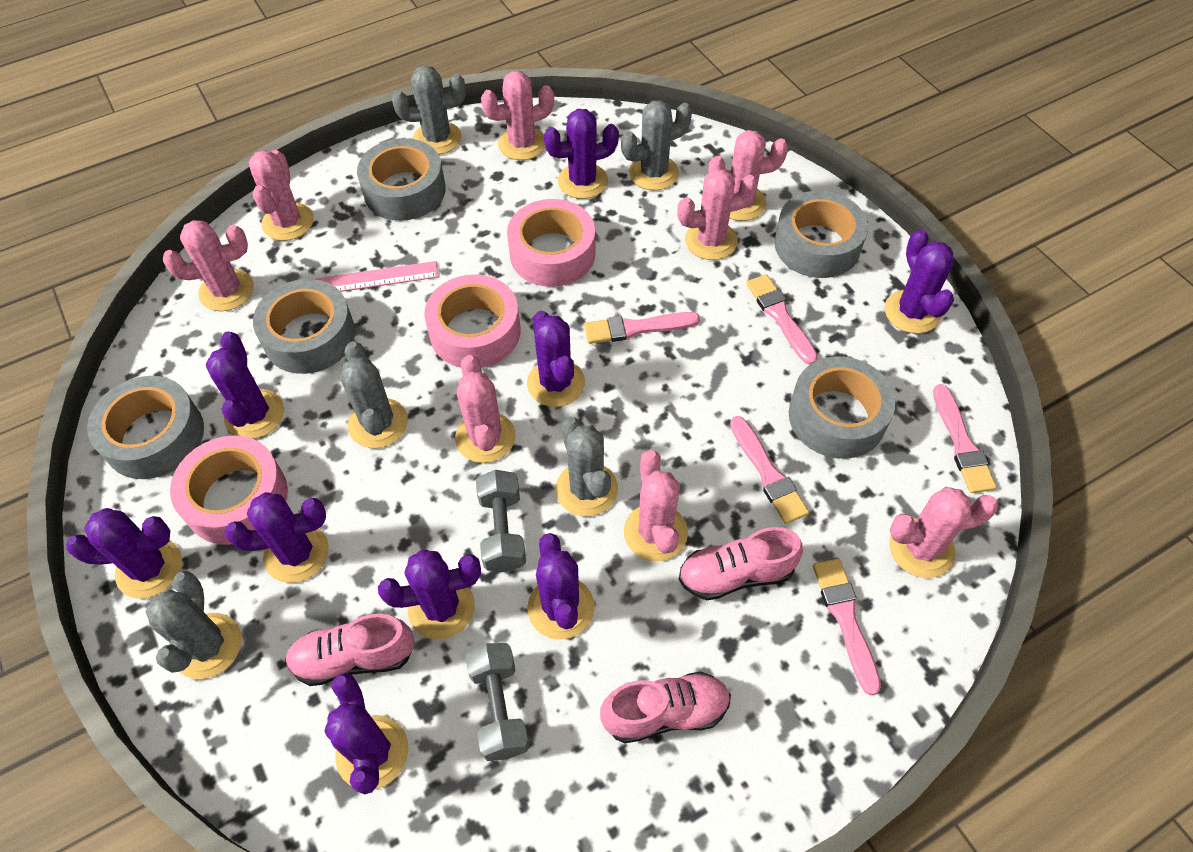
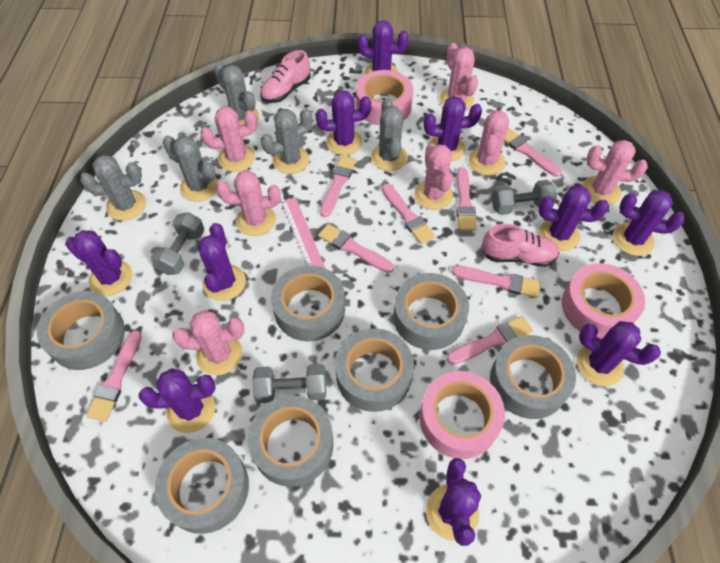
grey dumbbell: [465,643,529,761] [476,470,526,572] = 2 -> [151,212,205,275] [252,364,326,403] [492,180,557,215] = 3
grey tape: [87,376,204,479] [253,279,355,374] [357,138,446,221] [774,191,868,278] [789,356,896,459] = 5 -> [37,291,125,370] [155,438,249,534] [248,396,334,487] [271,265,345,341] [335,328,414,412] [393,273,469,350] [490,335,576,419] = 7
pink brush: [584,312,700,344] [730,416,809,524] [746,274,818,365] [813,558,881,695] [933,384,997,493] = 5 -> [86,330,142,421] [318,224,394,273] [320,156,356,217] [382,184,435,244] [447,316,533,365] [452,266,541,298] [456,167,477,231] [504,127,562,177] = 8
pink cactus: [163,220,254,311] [249,150,314,241] [455,355,516,463] [481,71,554,160] [624,450,688,561] [677,169,758,260] [708,130,788,221] [889,487,998,578] = 8 -> [172,310,244,375] [200,107,257,172] [216,170,281,236] [414,143,453,210] [440,43,478,110] [468,110,509,175] [582,140,648,205] = 7
pink shoe: [285,614,415,686] [600,671,731,743] [679,527,803,600] = 3 -> [260,50,311,103] [482,224,559,267] = 2
purple cactus: [66,508,182,598] [206,331,284,439] [225,492,329,583] [324,673,408,794] [378,549,481,639] [527,311,585,407] [527,533,595,640] [544,109,619,199] [885,229,954,334] = 9 -> [66,230,132,296] [139,368,215,433] [198,223,246,301] [315,90,371,155] [357,20,409,75] [424,96,482,161] [426,458,481,546] [539,185,609,251] [577,321,661,386] [613,190,685,256] = 10

